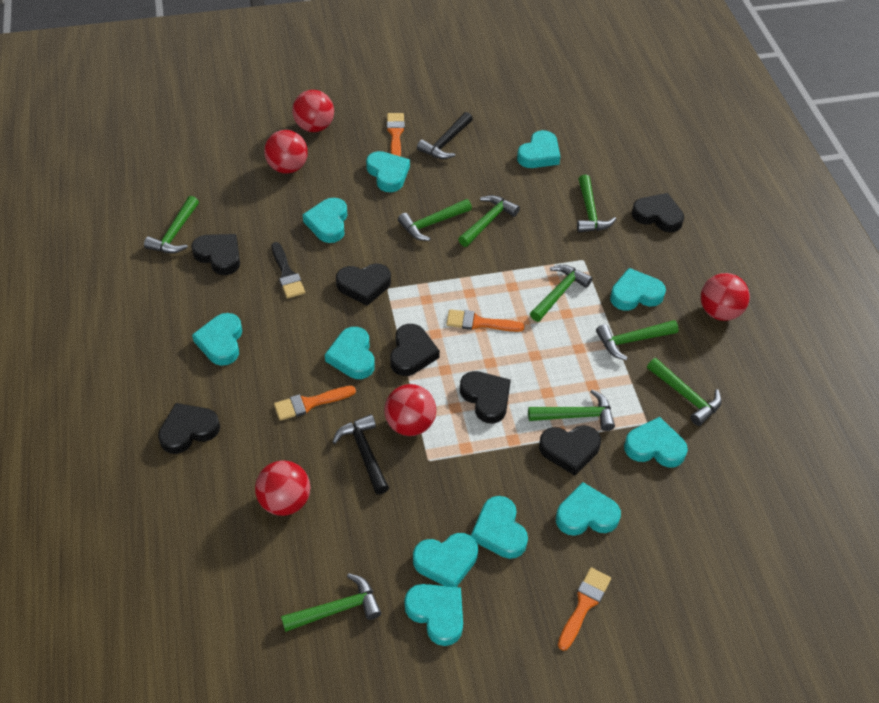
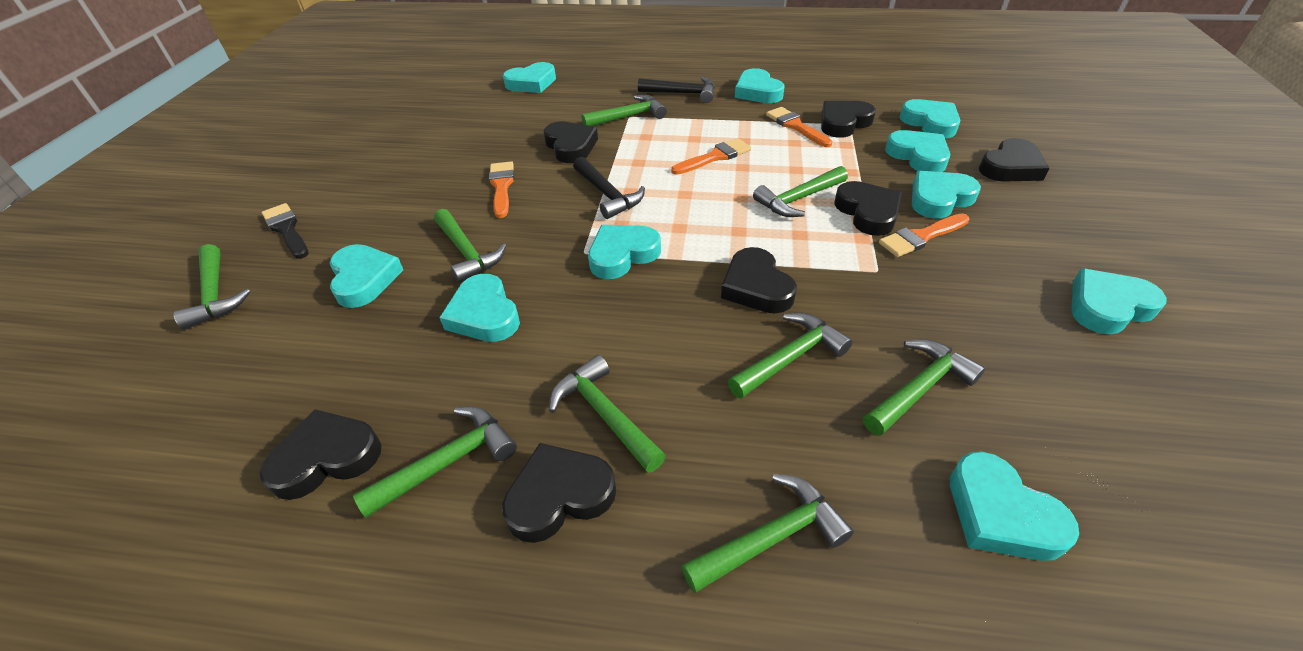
red ball: [255,460,310,516] [264,130,308,174] [292,90,334,132] [384,384,436,436] [701,273,750,321] = 5 -> none = 0
turquoise heart: [192,313,242,366] [303,198,347,243] [325,327,375,379] [366,151,410,192] [404,584,463,646] [413,533,478,587] [471,496,528,559] [517,130,560,168] [556,482,621,536] [610,268,666,311] [624,417,688,467] = 11 -> [330,244,403,308] [439,274,520,342] [503,62,556,93] [588,225,661,279] [735,68,785,103] [885,130,950,172] [900,99,961,138] [912,171,981,219] [950,452,1079,561] [1071,268,1167,335] = 10

